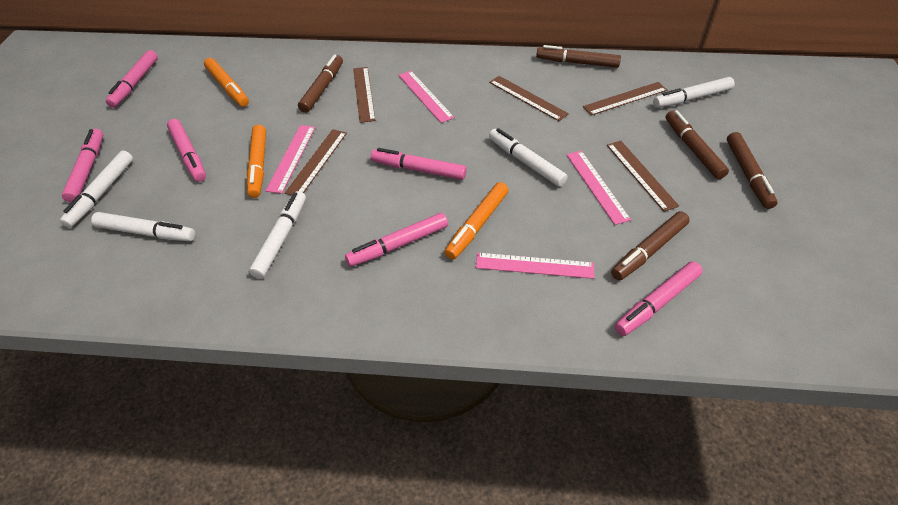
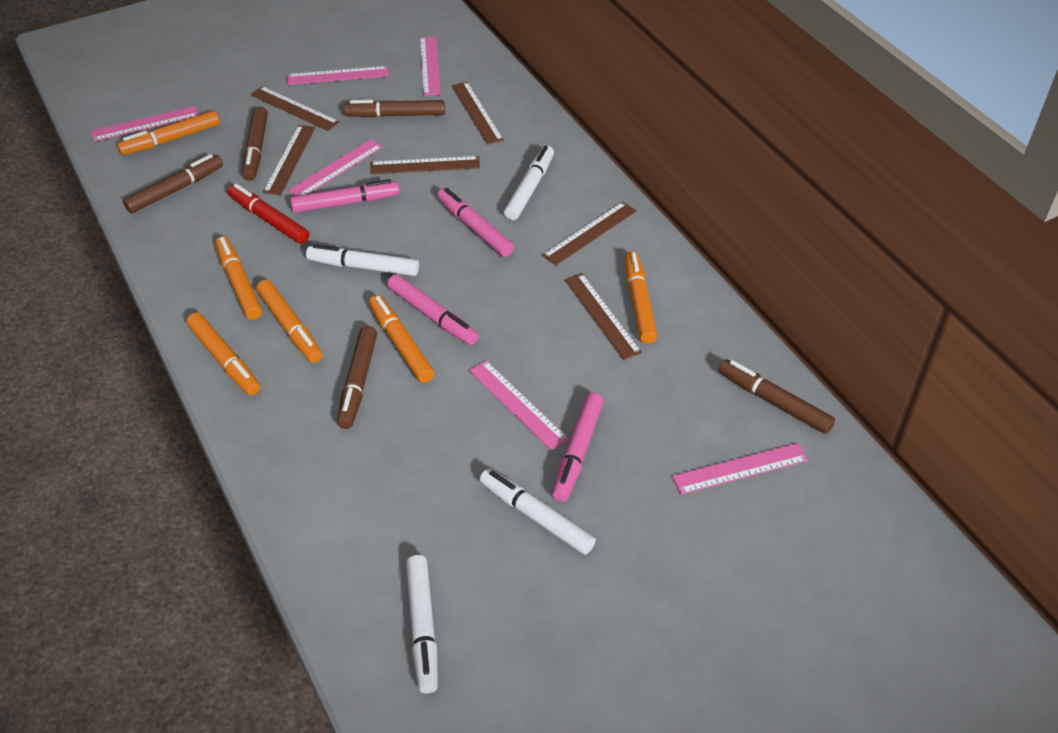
brown ruler: [285,129,347,196] [353,67,376,123] [489,76,569,121] [583,82,667,116] [607,141,679,212] = 5 -> [250,86,339,131] [263,125,315,195] [370,156,480,174] [452,82,504,145] [542,202,636,265] [565,273,642,360] = 6
orange marker: [204,58,249,107] [247,125,266,198] [444,182,508,260] = 3 -> [117,111,220,155] [186,313,260,395] [215,236,262,320] [256,280,322,363] [369,295,434,383] [625,251,657,344] = 6
pink marker: [62,129,103,202] [106,50,158,108] [167,119,206,182] [345,213,448,267] [371,148,467,180] [615,261,703,336] = 6 -> [290,179,400,213] [387,274,479,345] [437,188,514,257] [552,393,604,502] = 4
pink ruler: [266,125,315,194] [398,71,454,123] [476,253,595,279] [566,151,631,225] = 4 -> [91,106,199,142] [287,66,389,85] [288,139,383,196] [420,37,441,96] [469,360,569,450] [672,443,808,495] = 6
red marker: none = 0 -> [228,184,310,244] = 1
white marker: [60,151,133,228] [91,212,195,241] [249,191,306,279] [489,128,568,187] [653,77,735,108] = 5 -> [306,244,419,276] [406,555,438,694] [480,469,596,555] [504,146,554,220] = 4

